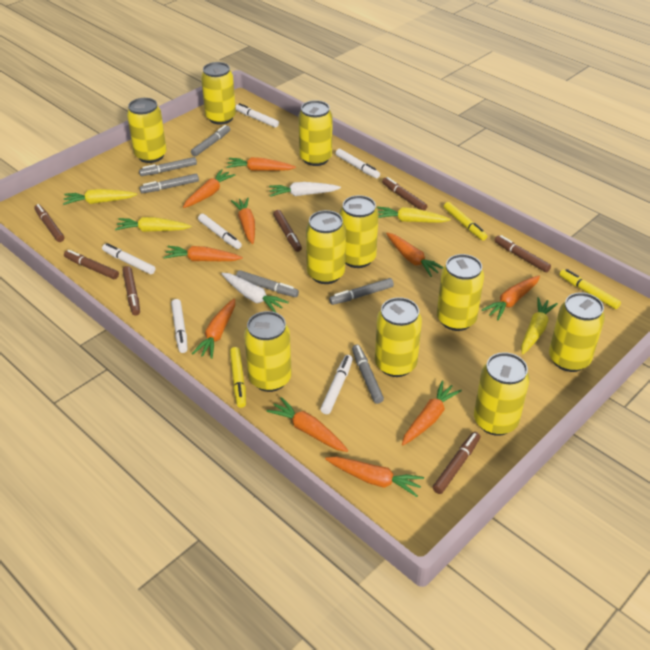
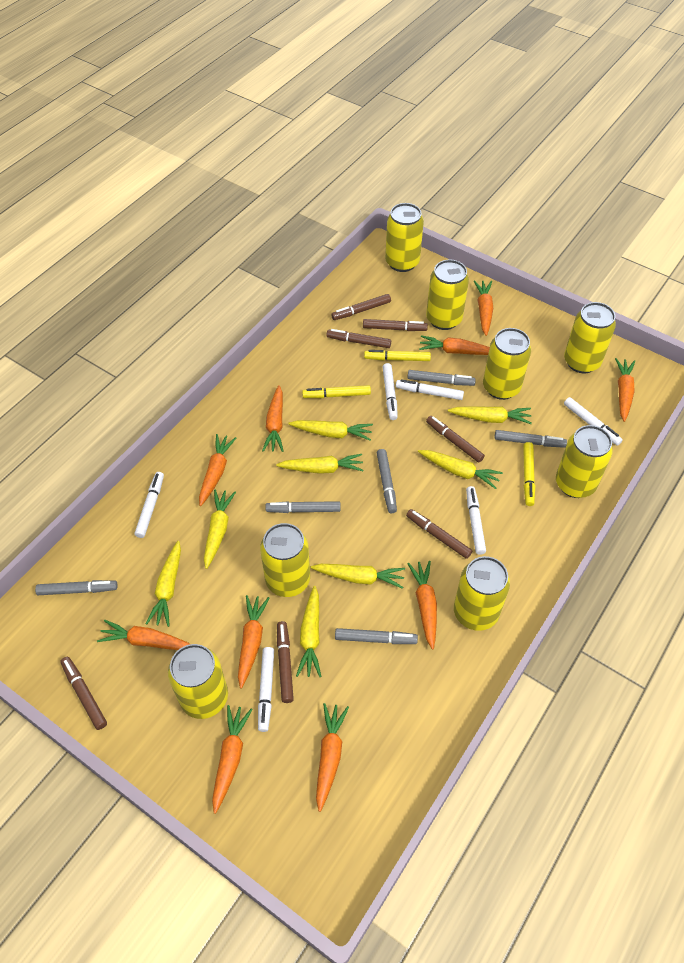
white carrot: [221,273,289,312] [269,182,341,197] = 2 -> none = 0
yellow can: [127,98,167,163] [201,62,236,124] [244,311,292,392] [298,100,332,166] [306,210,346,284] [339,195,379,268] [375,297,422,377] [437,254,484,331] [474,352,530,436] [549,292,605,372] = 10 -> [168,644,228,719] [260,523,310,597] [385,203,424,272] [426,260,469,330] [454,556,510,631] [483,328,531,400] [556,425,613,498] [564,302,616,373] = 8
yellow carrot: [63,189,137,205] [115,217,192,232] [377,207,451,222] [521,297,558,355] = 4 -> [146,541,181,627] [204,490,236,569] [276,454,363,474] [288,420,373,441] [296,586,321,677] [311,564,405,589] [418,450,503,489] [448,406,532,424] = 8

